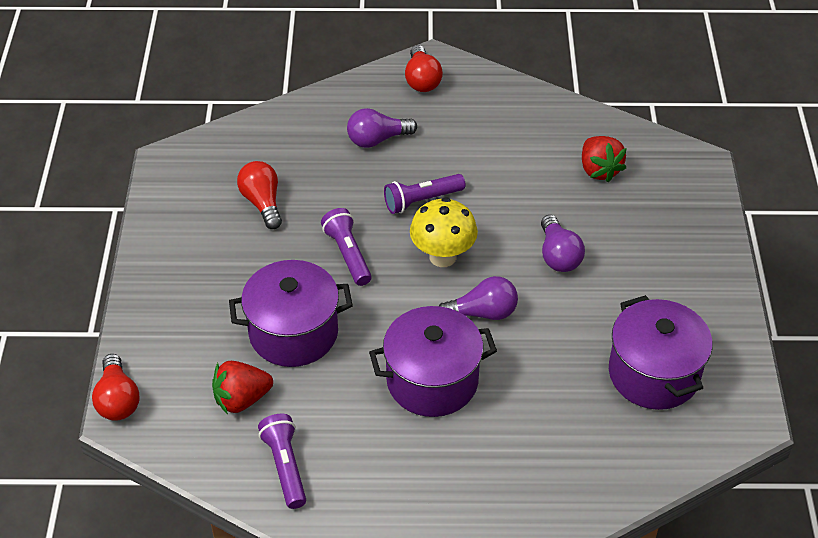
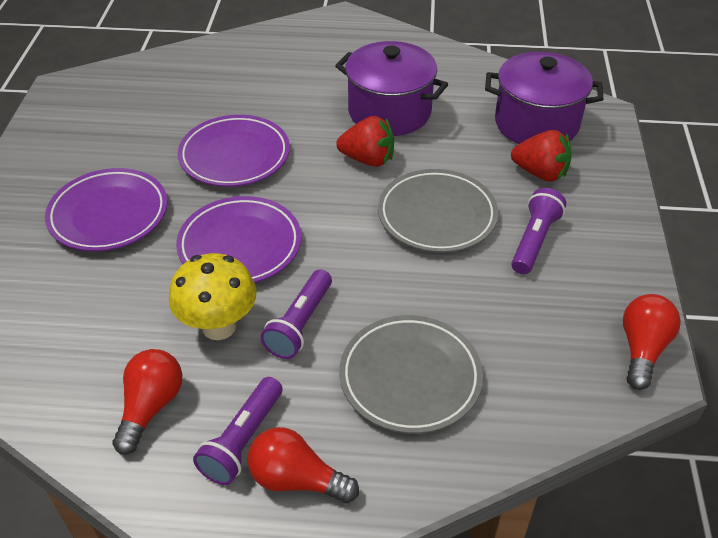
grey plate: none = 0 -> [339,315,483,434] [378,169,498,253] = 2
purple light bulb: [347,108,417,148] [439,276,518,320] [541,215,585,272] = 3 -> none = 0
purple plate: none = 0 -> [45,168,168,252] [176,196,301,283] [178,115,290,187] = 3
purple pot: [229,260,353,367] [369,306,497,417] [609,295,713,410] = 3 -> [335,41,448,136] [485,52,603,144] = 2

